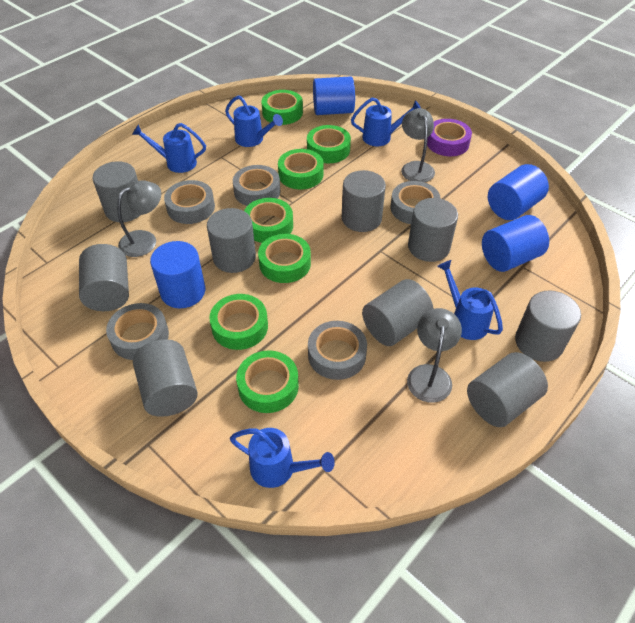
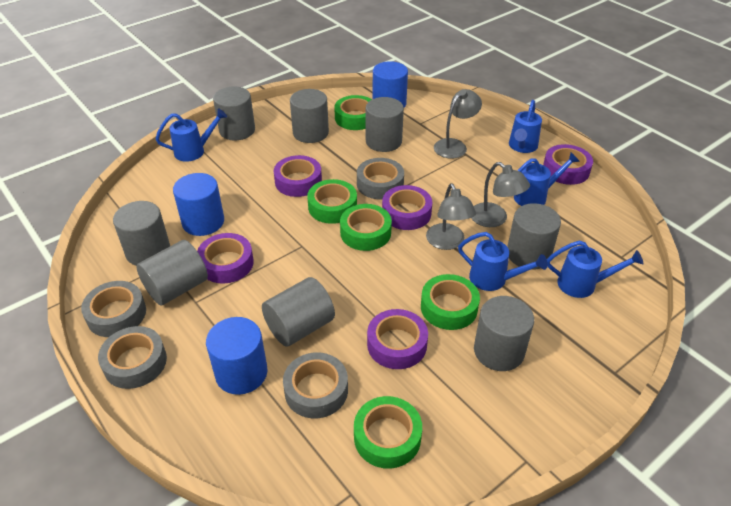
blue cylinder: [150,241,205,308] [313,76,355,115] [482,215,549,272] [488,164,549,220] = 4 -> [173,173,224,236] [206,317,267,395] [372,61,408,108] = 3
green tape: [209,294,268,350] [236,350,299,413] [244,198,293,243] [258,234,311,283] [261,90,303,125] [278,149,324,190] [307,125,351,163] = 7 -> [307,179,357,224] [334,95,372,130] [340,204,392,251] [354,396,422,469] [421,274,480,330] = 5
grey cylinder: [79,244,129,311] [92,161,140,222] [133,339,198,417] [207,208,256,273] [342,170,386,232] [362,279,433,346] [408,198,458,262] [467,352,548,427] [515,291,581,362] = 9 -> [113,201,170,266] [136,240,208,305] [213,86,255,140] [262,277,335,347] [290,89,329,143] [366,97,404,152] [474,296,534,371] [507,203,561,270] = 8
grey tape: [106,303,169,360] [164,180,215,224] [233,165,280,206] [308,321,367,380] [391,181,441,224] = 5 -> [81,281,146,337] [98,326,167,389] [283,352,348,418] [357,158,404,200] = 4
purple tape: [427,119,472,156] = 1 -> [197,233,254,284] [274,155,322,197] [367,309,428,369] [382,185,432,230] [543,144,593,185] = 5

